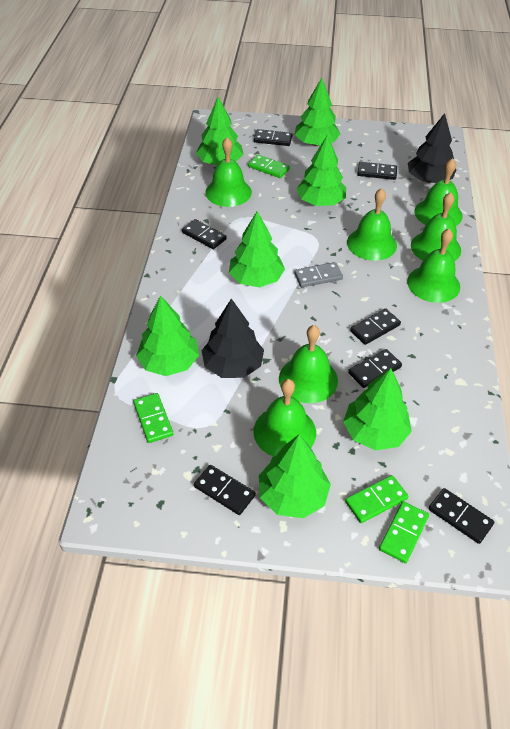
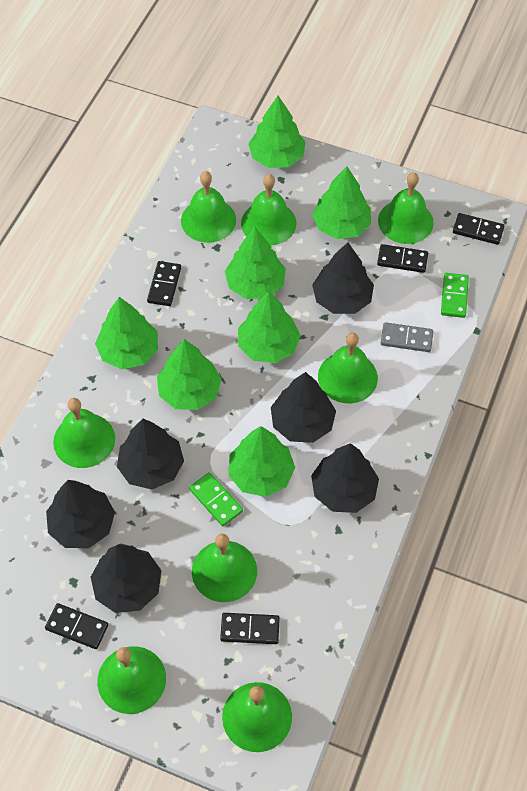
black domino: [182,219,227,249] [194,465,256,515] [254,129,293,146] [348,349,402,388] [350,308,401,345] [357,162,397,180] [429,488,494,544] = 7 -> [45,603,108,649] [147,261,181,306] [220,613,280,644] [377,244,428,273] [453,213,504,245] = 5
black tree: [202,298,264,378] [408,113,457,183] = 2 -> [46,480,115,548] [91,544,161,613] [117,419,184,489] [271,372,336,443] [311,443,379,513] [312,243,374,314] = 6
green bell: [205,137,252,207] [253,379,316,457] [279,325,338,403] [347,188,397,261] [407,229,460,303] [411,192,461,261] [414,158,462,226] = 7 -> [53,398,115,468] [97,646,166,714] [181,171,236,243] [192,534,257,602] [222,682,292,752] [241,174,297,245] [318,333,378,403] [378,172,434,244] = 8
green domino: [133,393,173,443] [248,154,290,178] [345,475,408,523] [379,501,429,563] = 4 -> [189,472,243,526] [441,273,469,318] = 2

